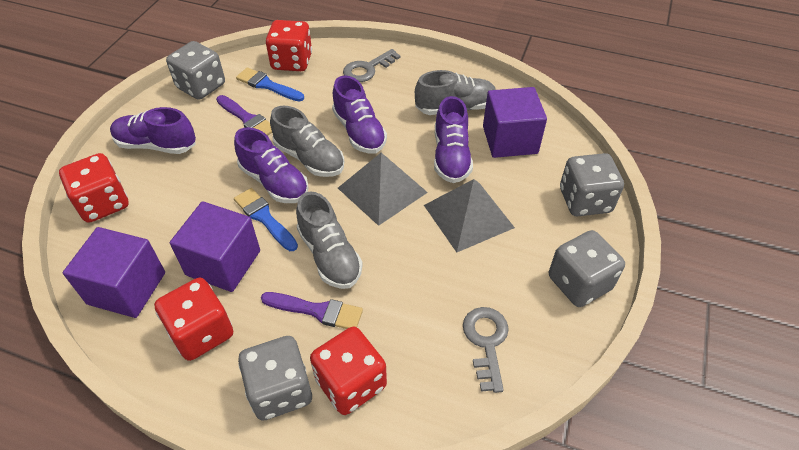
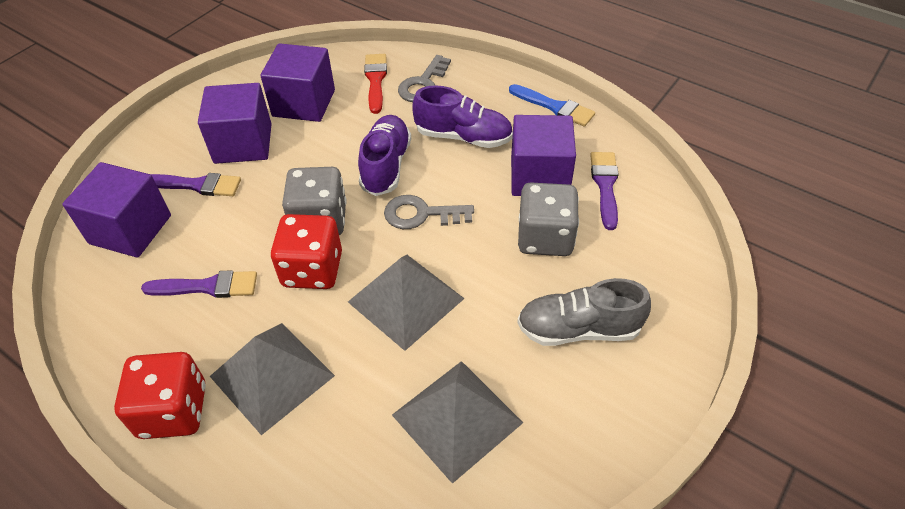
blue brush: [234,188,298,251] [236,67,304,102] = 2 -> [509,84,595,127] = 1
grey dice: [166,41,225,100] [238,336,312,421] [549,230,625,307] [560,153,624,216] = 4 -> [282,167,347,236] [518,183,579,256] = 2
grey pyramid: [338,153,428,226] [424,179,515,252] = 2 -> [210,323,335,435] [348,255,465,351] [392,361,523,484] = 3
grey shoe: [270,106,344,177] [296,192,363,289] [415,70,496,115] = 3 -> [517,278,651,346] = 1
purple brush: [216,95,272,136] [261,292,363,329] = 2 -> [141,270,257,298] [151,173,241,196] [590,152,619,230] = 3
purple cube: [63,227,165,318] [170,201,260,292] [483,87,547,158] = 3 -> [62,162,171,258] [198,83,272,164] [260,43,335,122] [511,115,576,196] = 4
purple shoe: [110,107,196,154] [234,127,309,203] [332,75,387,154] [434,96,473,183] = 4 -> [358,115,411,196] [412,85,513,148] = 2
red brush: none = 0 -> [364,54,387,114] = 1
red dice: [59,153,129,223] [154,278,233,361] [266,20,312,71] [310,327,387,415] = 4 -> [114,352,206,439] [271,214,342,289] = 2

